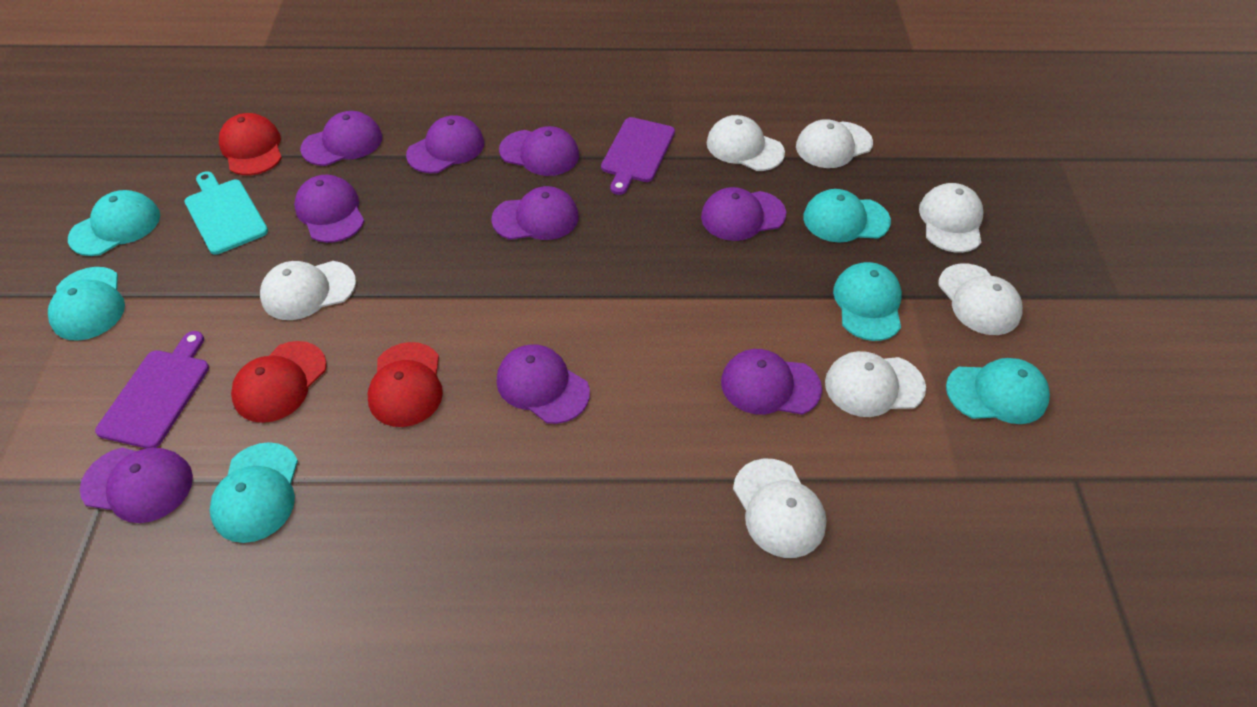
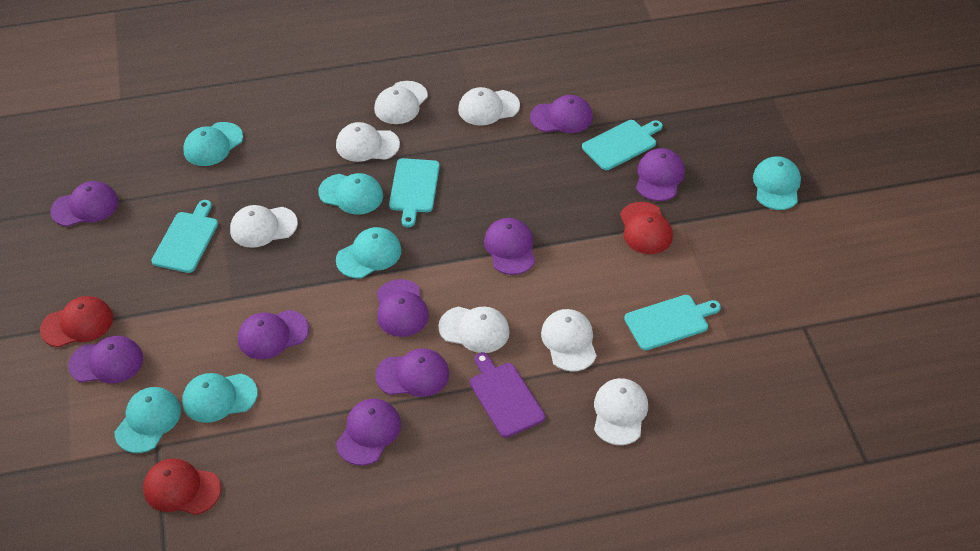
purple cutting board: [95,331,209,448] [601,117,675,195] = 2 -> [470,352,545,438] = 1
turquoise cutting board: [185,172,268,254] = 1 -> [151,200,218,273] [389,158,440,227] [582,120,663,170] [624,295,721,351] = 4

